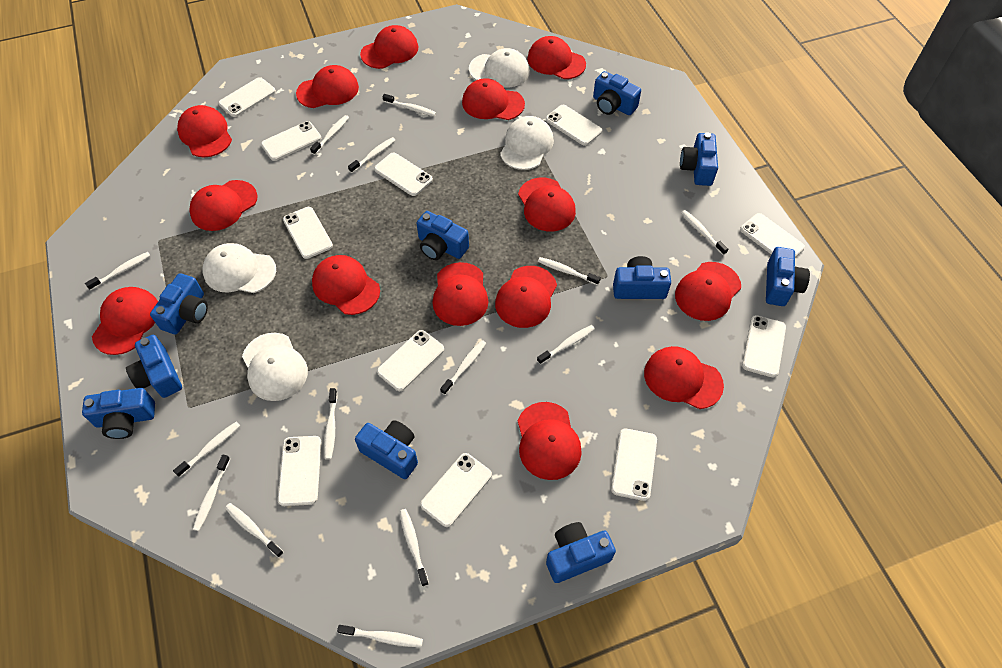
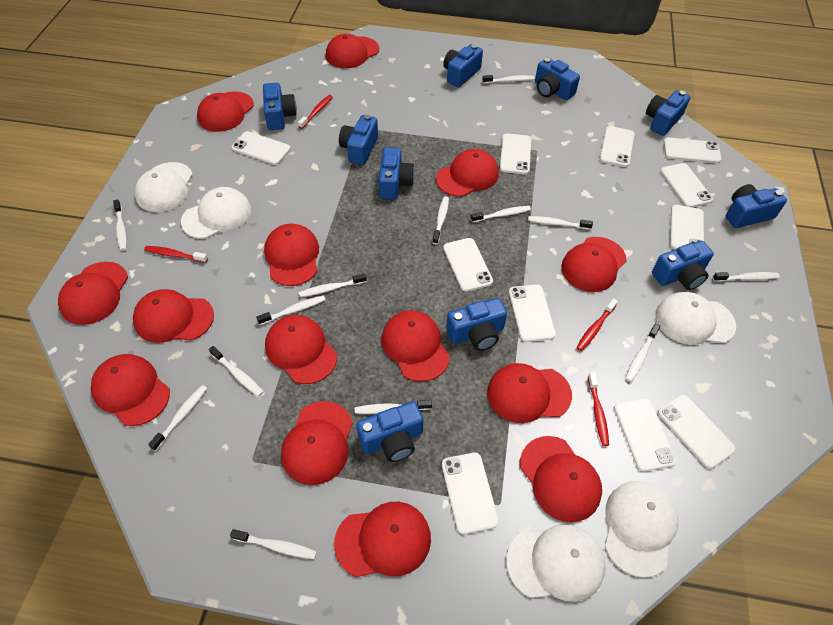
red toothbrush: none = 0 -> [144,246,208,263] [298,95,333,129] [576,298,618,351] [588,372,609,446] = 4
white cap: [203,243,276,293] [242,333,308,401] [469,48,530,88] [500,116,554,170] = 4 -> [135,162,193,212] [181,187,251,239] [506,524,606,602] [605,481,678,578] [656,292,736,345] = 5
white toothbrush: [85,252,151,290] [173,421,240,477] [193,454,230,531] [225,503,284,558] [310,115,349,155] [324,388,337,460] [337,625,423,647] [348,137,396,173] [383,94,436,116] [399,509,429,587] [440,340,486,395] [537,325,595,365] [538,257,601,285] [681,210,729,255] = 14 -> [113,199,127,251] [148,385,207,451] [209,346,263,397] [230,529,317,559] [256,295,325,325] [299,273,366,297] [355,400,432,414] [432,196,449,244] [471,206,531,223] [482,75,534,83] [528,216,593,230] [625,323,660,382] [713,272,780,282] = 13

